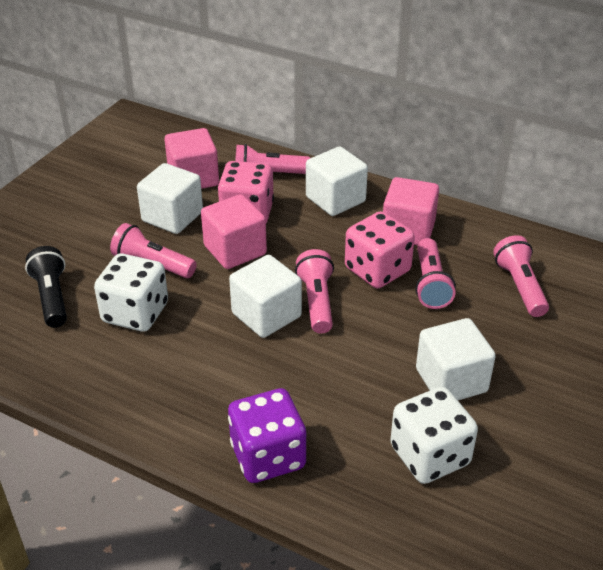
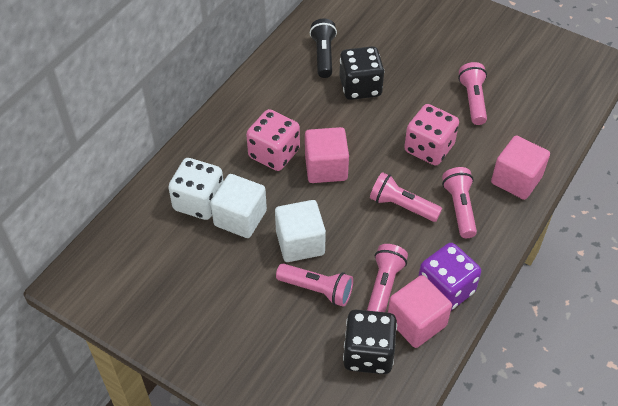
black dice: none = 0 -> [339,46,384,100] [343,310,397,374] = 2
white cube: [137,163,203,234] [229,255,302,338] [306,147,368,216] [416,318,496,400] = 4 -> [211,174,267,238] [275,200,326,262] = 2
white dice: [94,253,168,332] [390,387,478,484] = 2 -> [168,158,224,220] = 1

